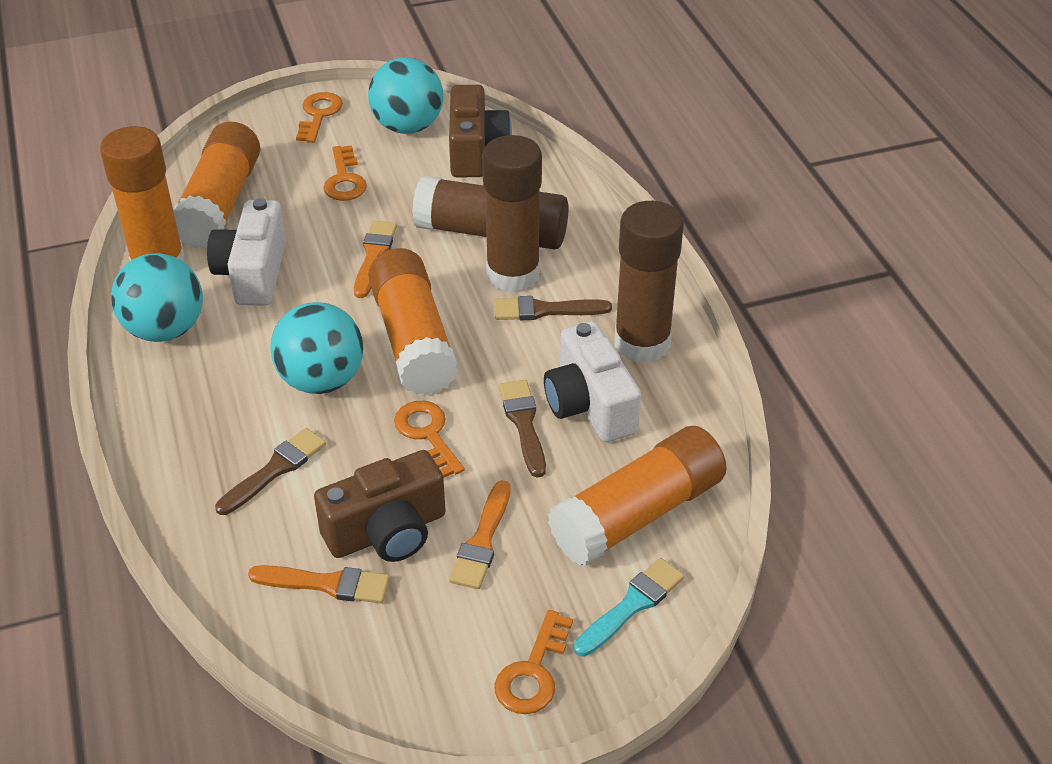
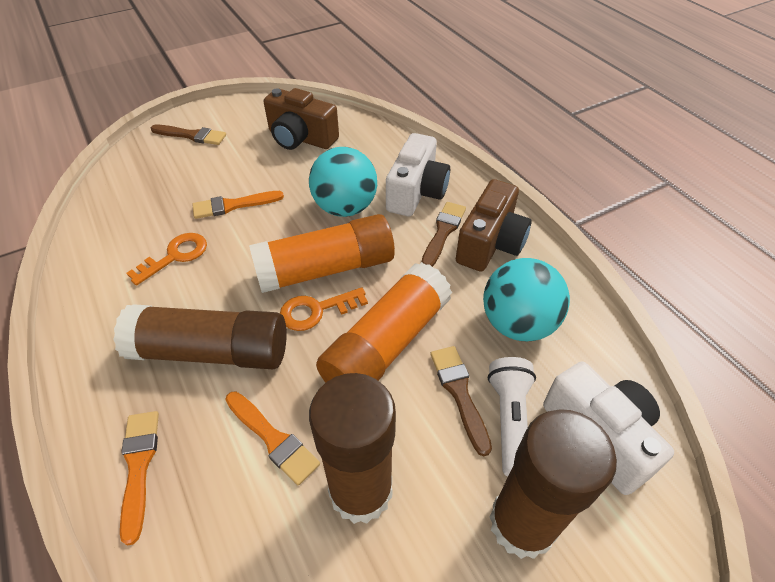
orange glue stick: [100,126,185,262] [173,121,260,249] [368,248,458,395] [548,426,727,566] = 4 -> [249,214,395,293] [316,262,452,383] = 2
orange key: [296,92,343,143] [323,145,367,201] [394,401,465,478] [495,610,573,714] = 4 -> [127,233,207,285] [280,287,368,331] = 2
turquoise ball: [111,253,203,342] [270,302,364,394] [368,57,444,134] = 3 -> [309,147,377,217] [483,258,570,341] = 2
turquoise brush: [574,558,685,657] = 1 -> none = 0
white flashlight: none = 0 -> [488,357,536,476] = 1

